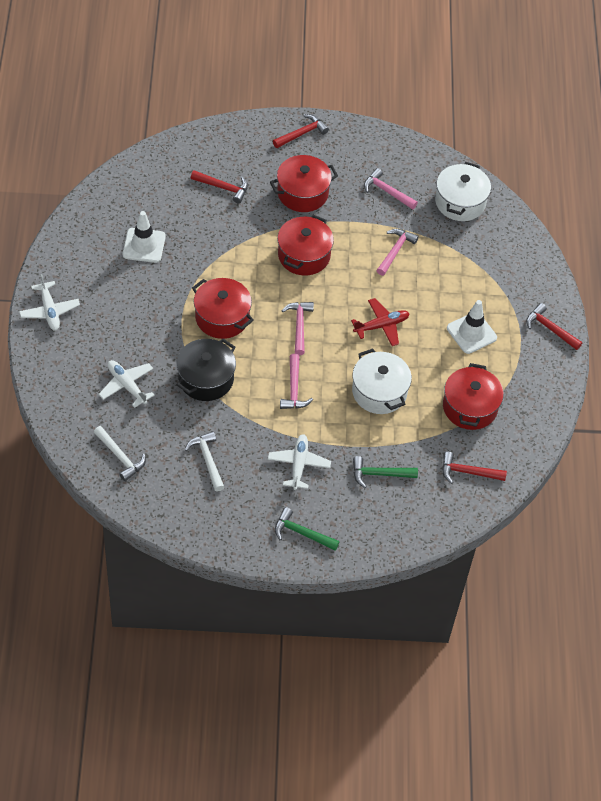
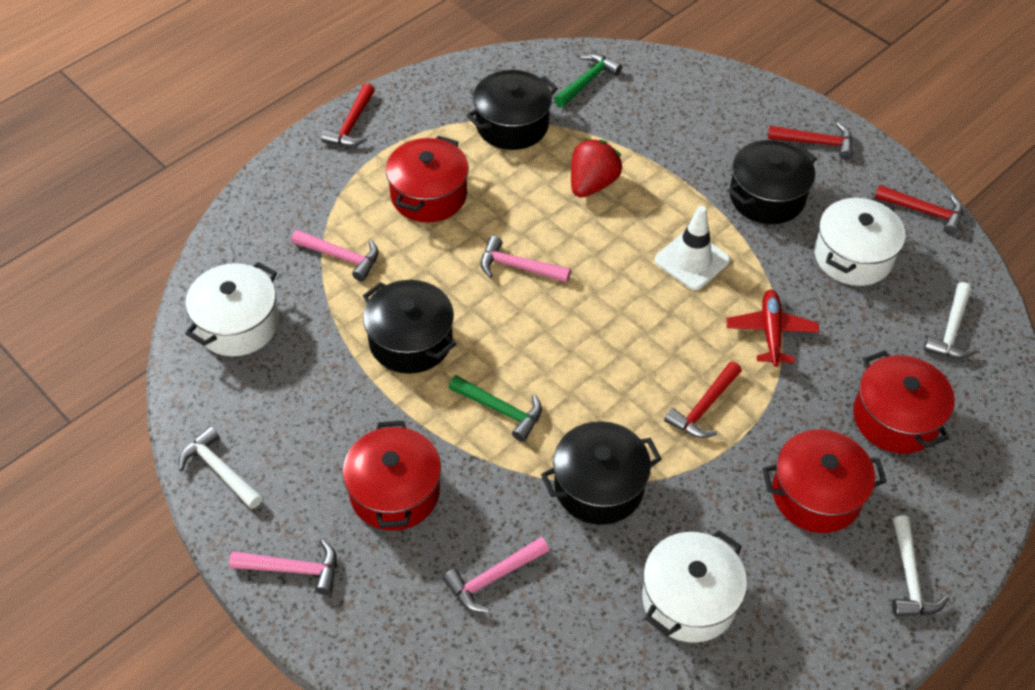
black pot: [176,338,236,401] = 1 -> [363,280,456,374] [466,70,558,150] [541,421,662,525] [728,140,817,224] = 4
red strawberry: none = 0 -> [571,138,623,198] = 1
white hammer: [94,426,146,481] [185,431,225,492] = 2 -> [178,426,262,509] [892,515,949,617] [924,282,977,359] = 3
white plane: [19,274,80,331] [99,360,154,408] [268,434,331,490] = 3 -> none = 0
white pot: [352,348,412,414] [435,162,491,221] = 2 -> [185,262,279,356] [642,530,747,642] [814,197,906,286] = 3
white traffic cone: [123,211,166,263] [447,300,497,354] = 2 -> [655,206,730,290] = 1

